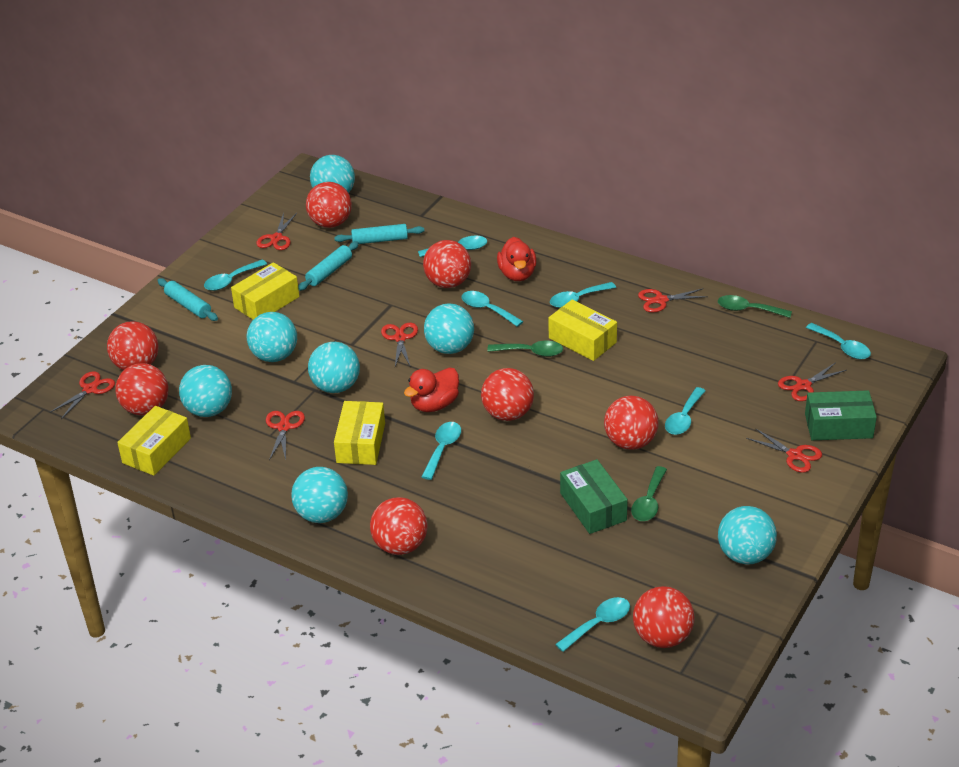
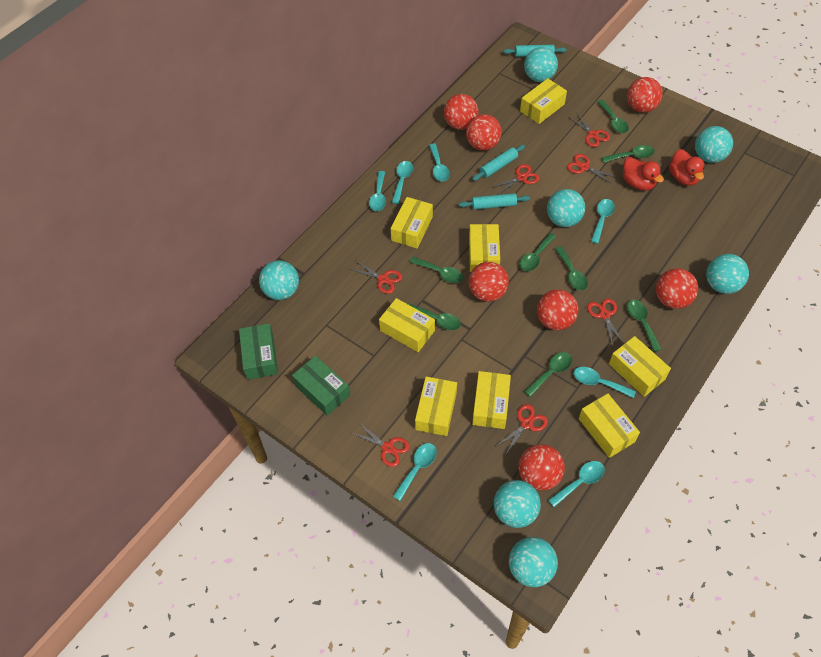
green spoon: [487,341,563,357] [631,466,667,521] [718,295,792,318] = 3 -> [407,303,461,330] [410,257,463,283] [520,233,556,271] [524,352,572,397] [555,246,588,291] [597,100,629,133] [601,145,655,163] [627,299,662,352] = 8
red ball: [107,321,159,370] [115,363,168,415] [306,182,352,228] [370,497,428,555] [423,240,471,288] [481,368,534,421] [604,396,659,450] [633,586,694,648] = 8 -> [444,94,479,130] [466,114,502,151] [469,262,509,302] [518,444,565,490] [537,289,578,330] [627,77,663,113] [656,268,698,309] = 7
turquoise spoon: [204,260,267,291] [418,236,487,257] [422,422,461,480] [461,291,524,327] [550,282,616,308] [555,597,630,652] [665,387,706,435] [806,323,871,359] = 8 -> [369,171,386,211] [392,161,413,204] [393,443,437,501] [429,143,450,181] [548,461,605,507] [574,367,636,398] [591,199,615,244] = 7
yellow box: [117,406,191,476] [231,262,299,319] [334,401,385,465] [549,300,617,361] = 4 -> [379,298,435,352] [390,197,433,248] [415,377,457,436] [469,224,500,272] [472,371,511,429] [520,78,567,124] [579,394,640,458] [609,336,671,397] = 8

